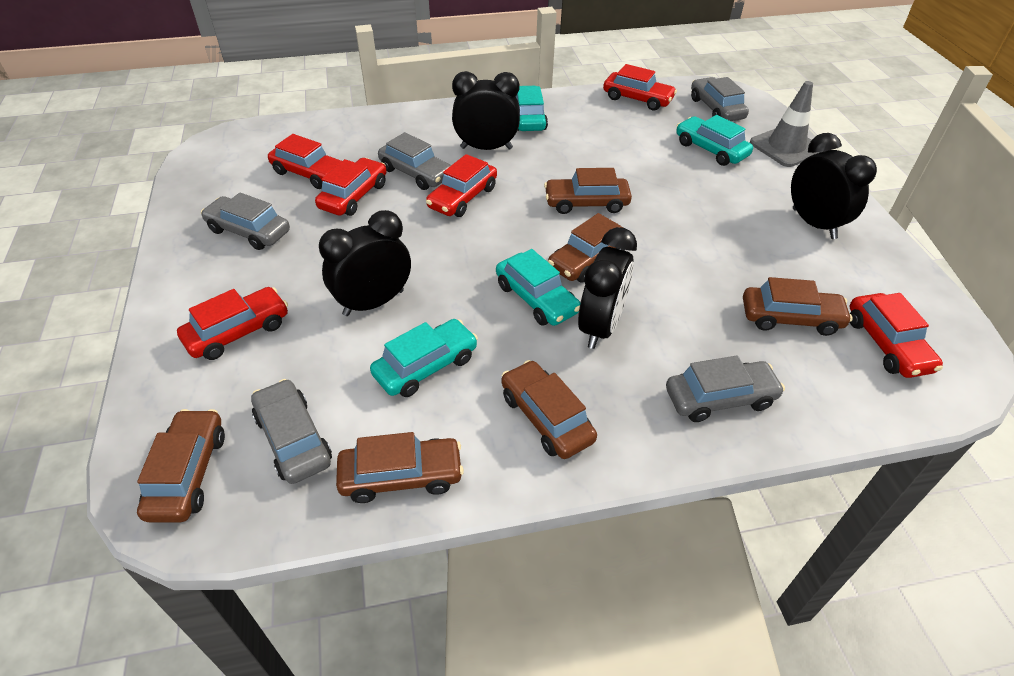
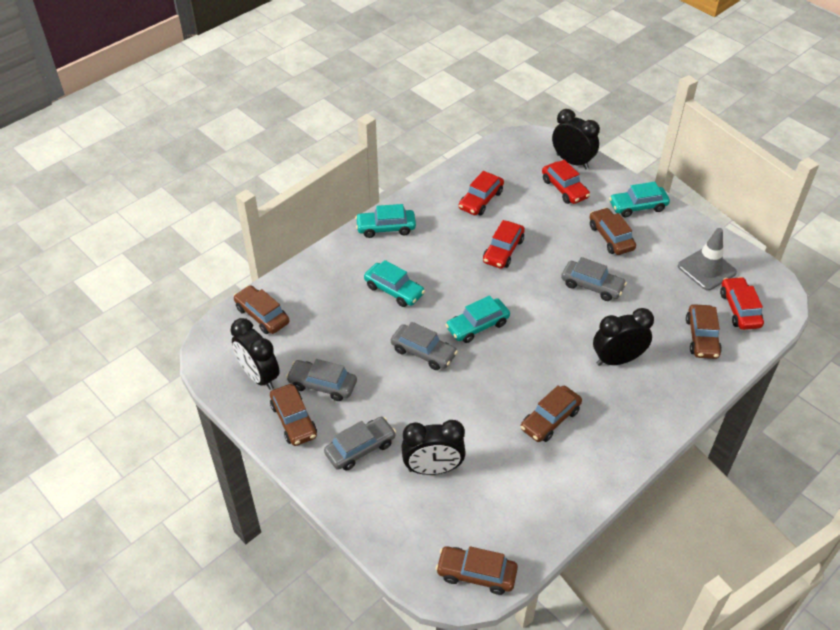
grey car: [201,193,290,250] [251,379,332,484] [378,132,451,190] [666,355,785,422] [691,77,749,121] = 5 -> [286,359,357,401] [324,417,396,471] [391,322,458,370] [561,257,627,301] = 4
red car: [177,287,288,360] [268,134,342,189] [315,158,387,216] [426,154,497,217] [603,64,677,111] [850,293,943,378] = 6 -> [459,171,504,215] [483,220,525,269] [542,160,590,204] [720,277,764,330] = 4

